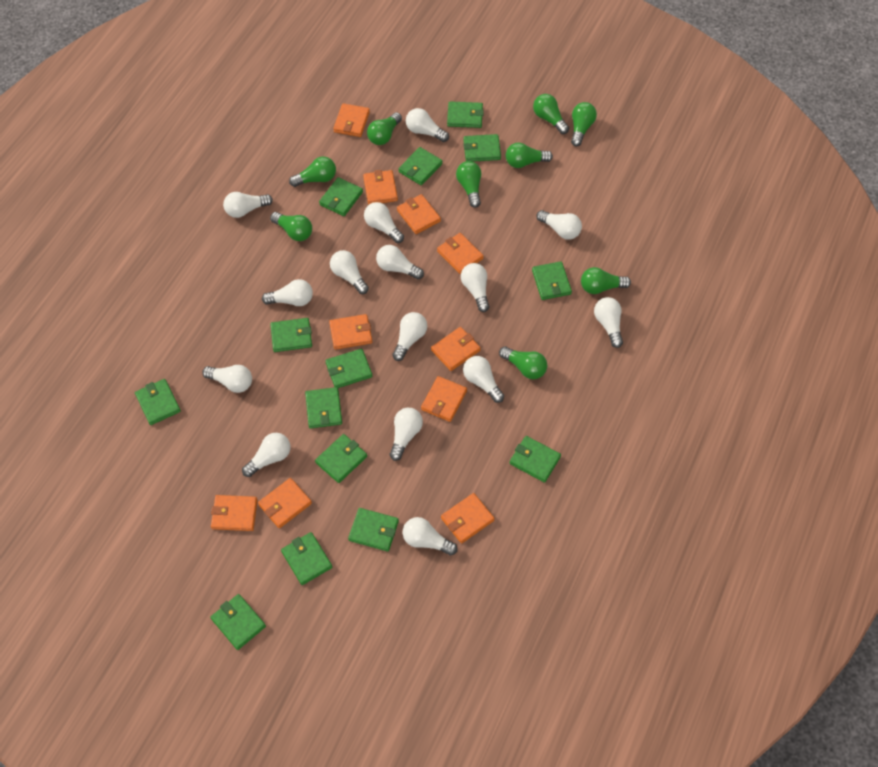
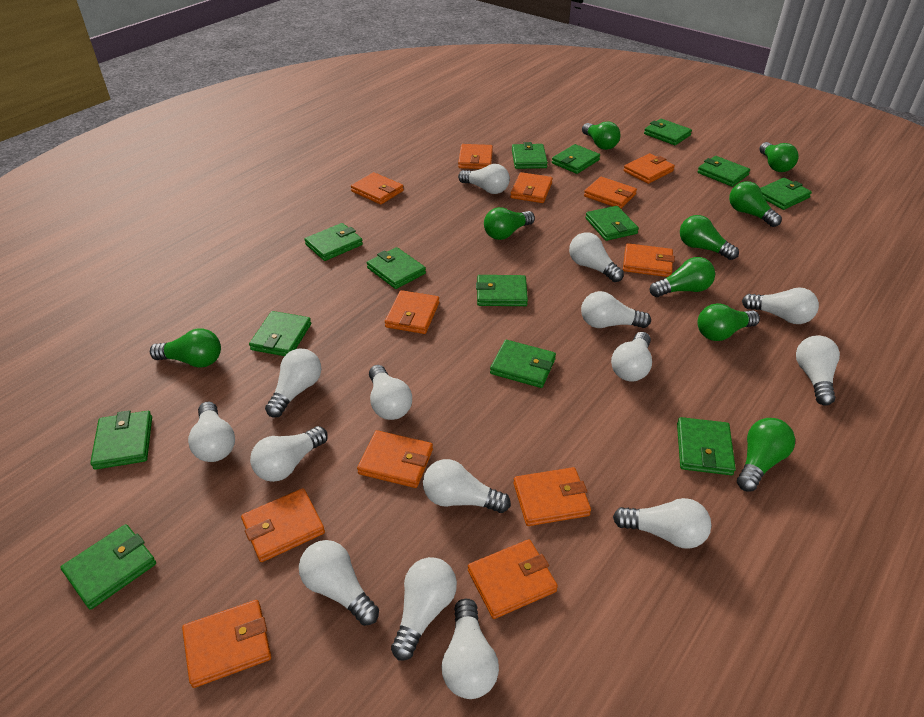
orange wallet: [211,495,258,531] [258,478,312,528] [329,314,372,350] [333,103,370,137] [363,170,398,204] [397,194,441,234] [421,376,467,422] [431,327,481,371] [437,233,484,274] [441,493,495,543] = 10 -> [182,600,271,688] [241,488,325,562] [351,172,404,205] [357,430,433,488] [385,290,439,334] [458,144,493,169] [468,539,558,619] [510,172,553,203] [513,467,591,526] [584,177,637,209] [623,243,675,277] [624,153,675,184] = 12

